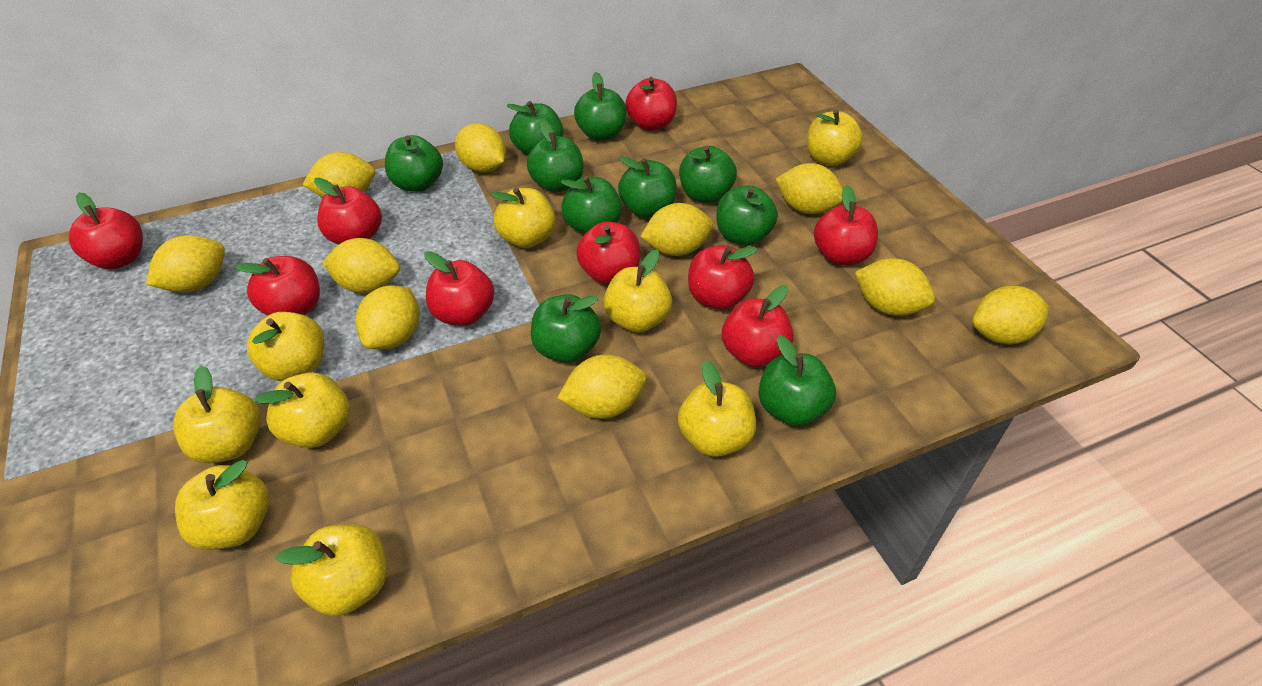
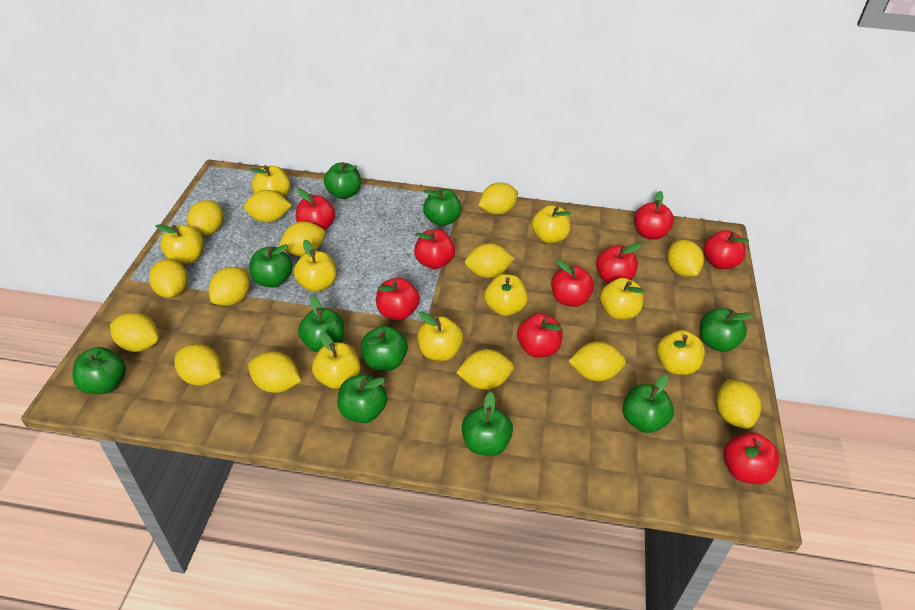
yellow lemon: [146,235,225,293] [303,152,375,198] [322,238,400,293] [355,285,419,350] [455,123,506,172] [558,355,646,419] [640,203,713,256] [775,163,843,214] [855,258,935,316] [972,286,1049,344] = 10 -> [110,312,159,352] [149,259,188,298] [174,344,221,386] [187,200,224,236] [209,267,250,306] [244,190,292,223] [248,351,301,393] [279,221,325,256] [456,349,514,390] [465,243,515,278] [478,182,518,215] [568,341,626,381] [667,240,704,277] [716,379,761,429] = 14

